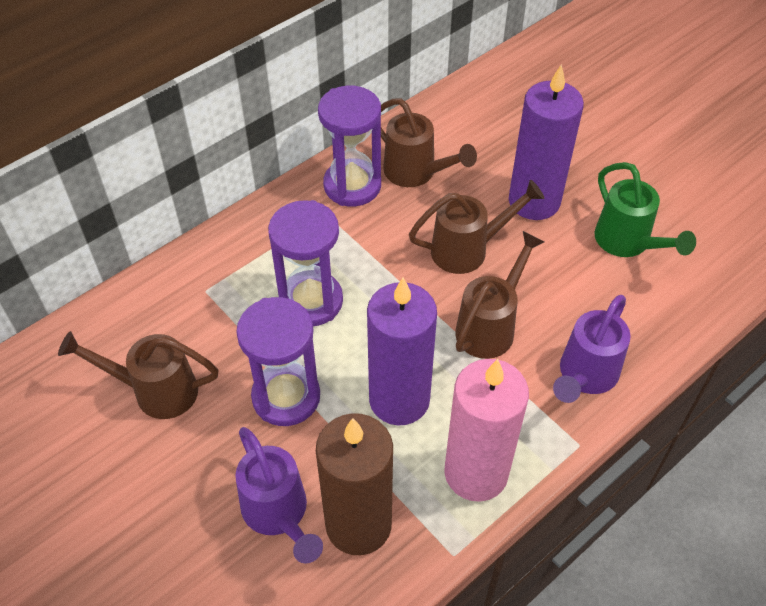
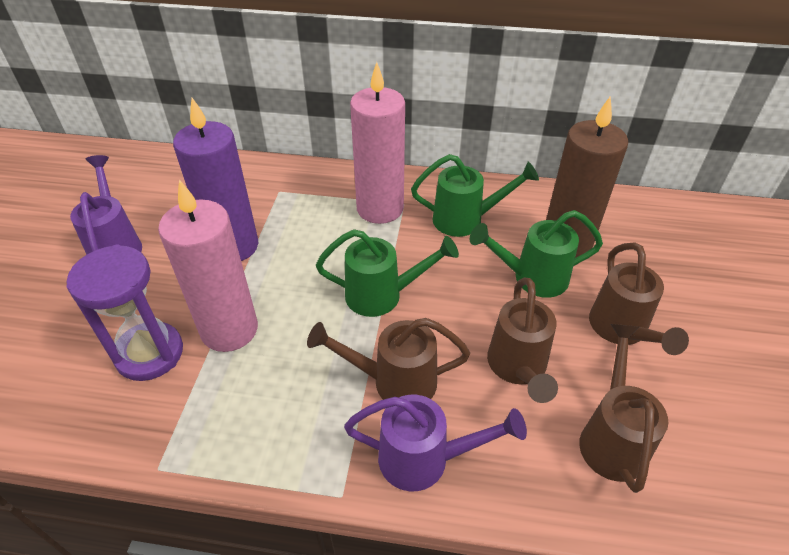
green watering can: [595,162,696,257] = 1 -> [316,229,459,317] [411,154,539,237] [470,210,603,298] = 3
pink candle: [444,359,529,502] = 1 -> [158,180,258,352] [350,62,405,224] = 2
purple candle: [367,278,437,425] [509,64,584,220] = 2 -> [173,98,258,261] = 1
purple hourglass: [236,297,320,426] [268,200,343,326] [318,86,381,206] = 3 -> [67,245,183,381] = 1

